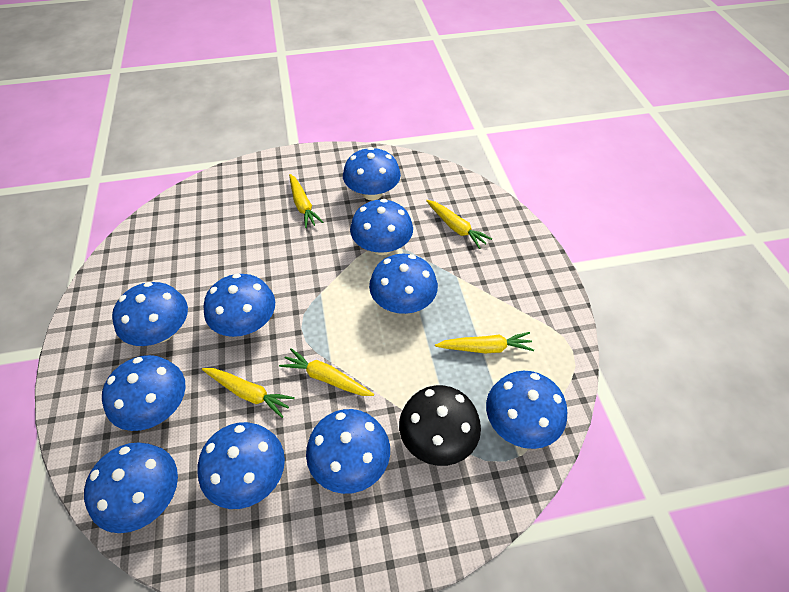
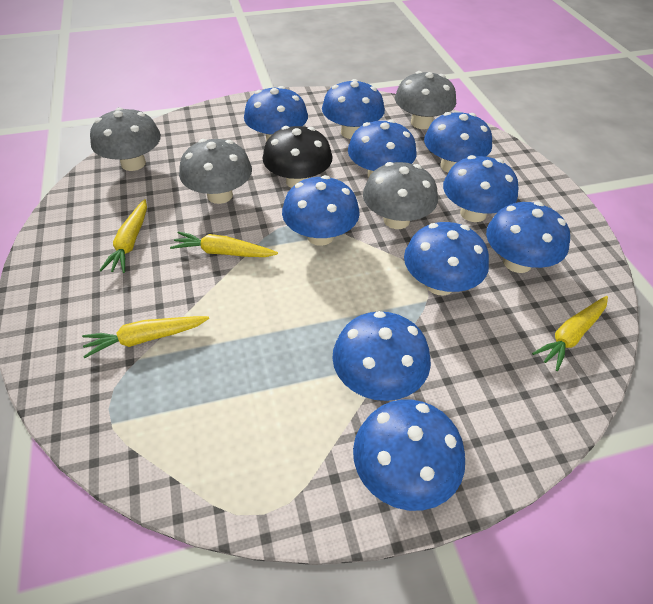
grey mushroom: none = 0 -> [90,107,161,171] [179,139,252,204] [363,162,438,229] [395,71,456,129] = 4
yellow carrot: [202,368,295,418] [279,348,374,396] [289,174,323,228] [426,200,492,249] [435,332,534,353] = 5 -> [82,316,209,358] [99,199,147,273] [170,231,278,257] [532,296,608,371] = 4

